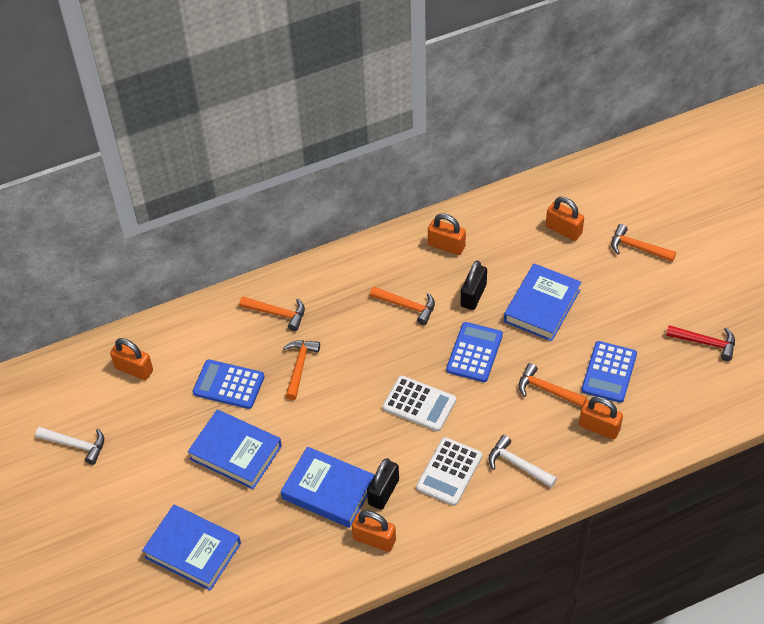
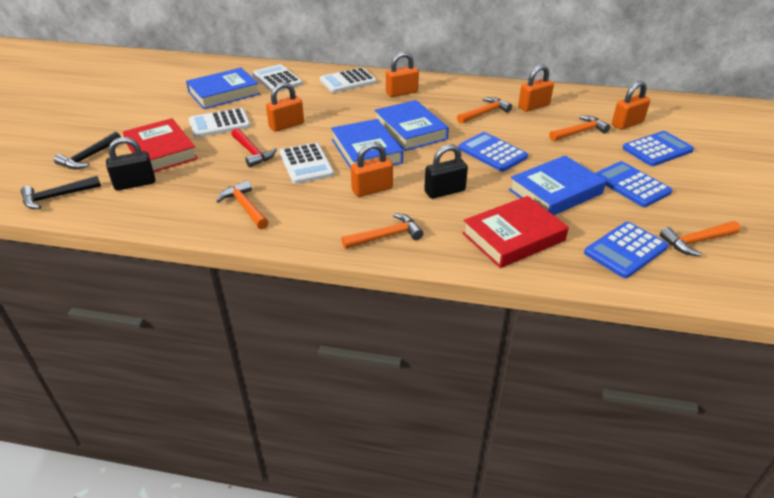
black hammer: none = 0 -> [21,176,101,209] [54,132,121,169] = 2
blue calculator: [193,359,265,409] [446,322,503,382] [581,341,637,403] = 3 -> [458,132,528,172] [584,222,668,278] [595,161,672,207] [622,131,694,166] = 4
red book: none = 0 -> [123,118,198,172] [462,196,569,268] = 2
white calculator: [382,375,456,432] [416,437,482,506] = 2 -> [189,108,251,138] [252,64,303,92] [280,143,334,184] [320,67,377,93] = 4
white hammer: [35,427,104,465] [488,435,557,488] = 2 -> none = 0

